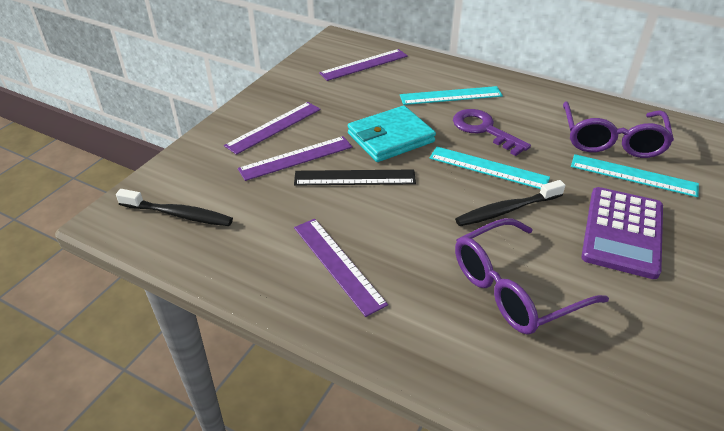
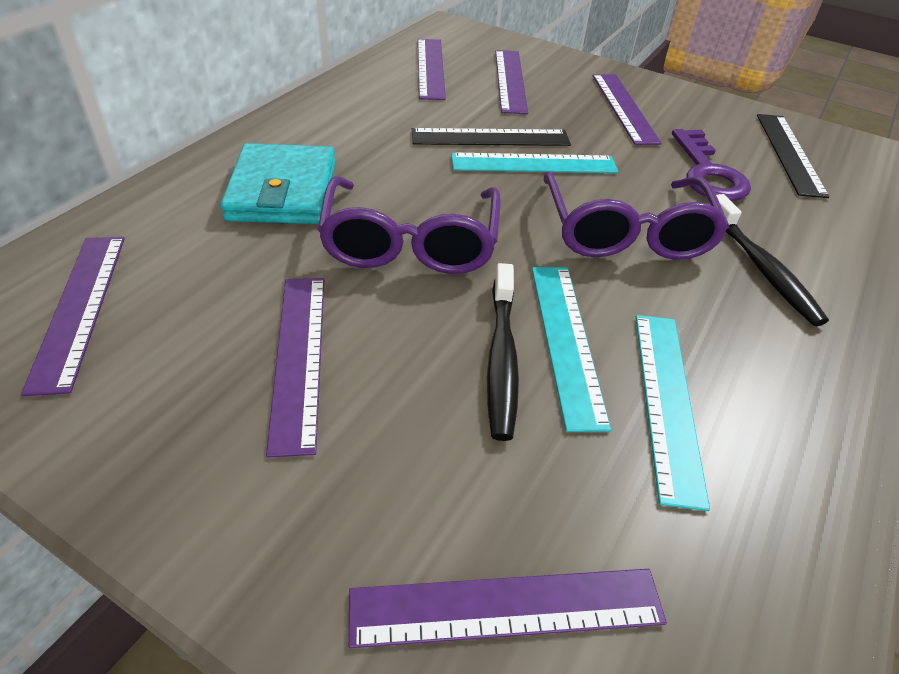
black ruler: [294,169,416,185] = 1 -> [412,128,571,146] [757,114,829,198] = 2
purple calculator: [581,187,663,279] = 1 -> none = 0
purple ruler: [224,102,321,155] [238,136,352,181] [294,219,388,317] [319,49,408,81] = 4 -> [21,237,125,396] [266,278,324,457] [348,569,667,648] [418,39,446,100] [495,50,528,114] [593,74,662,145] = 6

